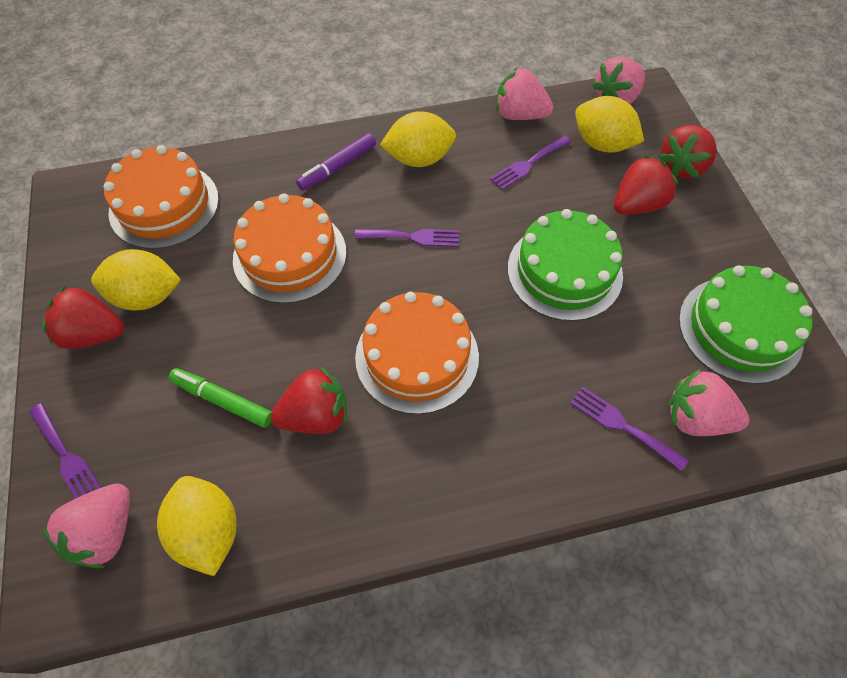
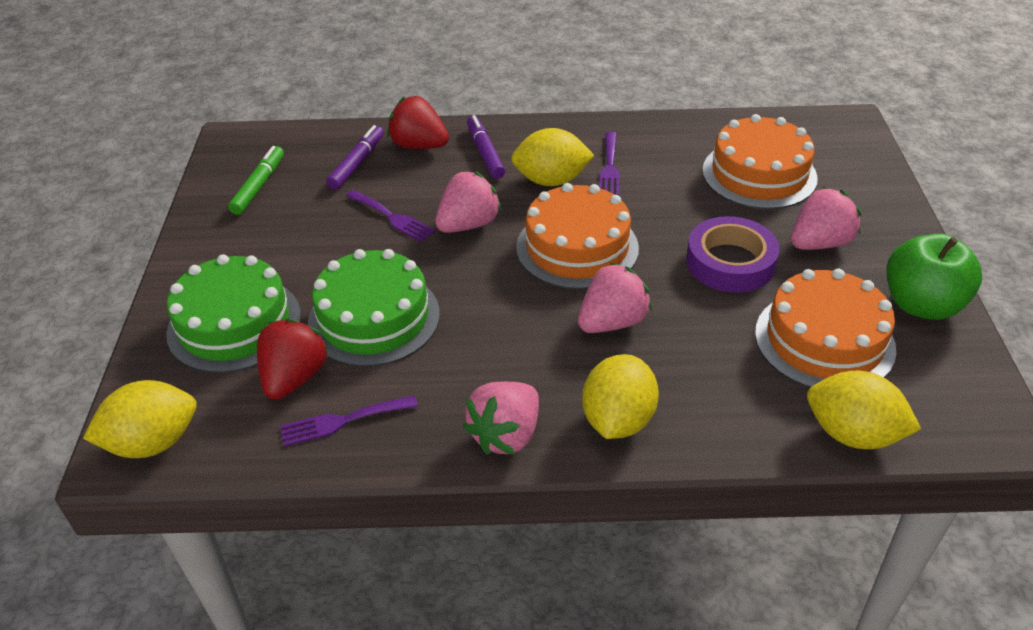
green apple: none = 0 -> [887,234,982,320] = 1
purple fork: [29,403,101,499] [355,229,459,247] [490,136,571,190] [571,386,688,471] = 4 -> [280,395,418,446] [346,190,435,242] [599,132,620,196] = 3
purple marker: [296,133,376,191] = 1 -> [326,125,384,190] [467,115,505,179] = 2
purple tape: none = 0 -> [686,216,780,293] = 1
red strawberry: [43,286,124,349] [271,366,347,434] [614,155,678,215] [658,125,717,178] = 4 -> [257,318,329,400] [387,96,449,149] = 2

